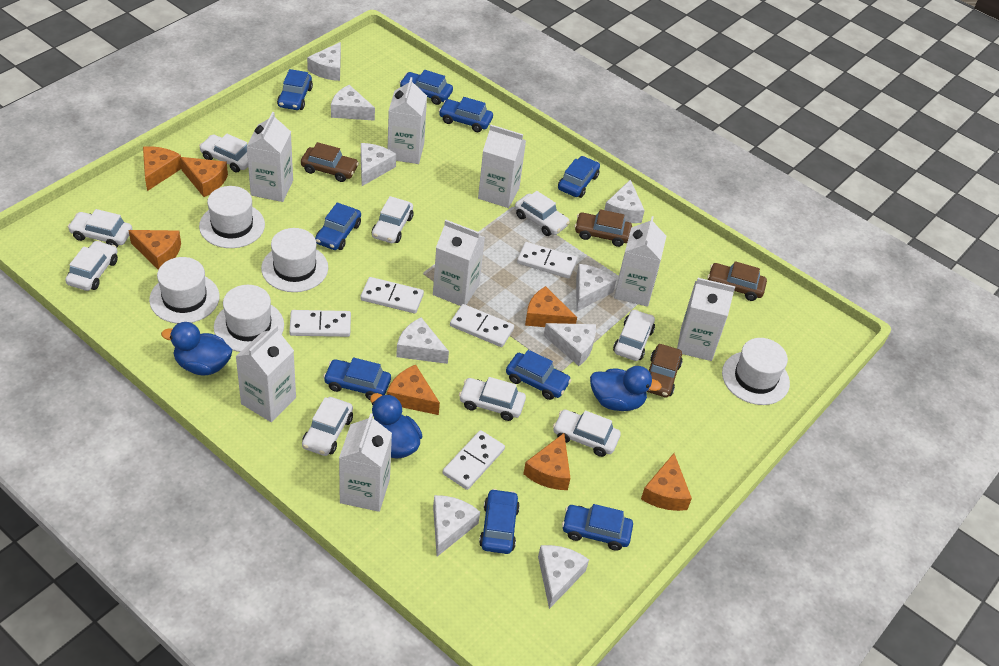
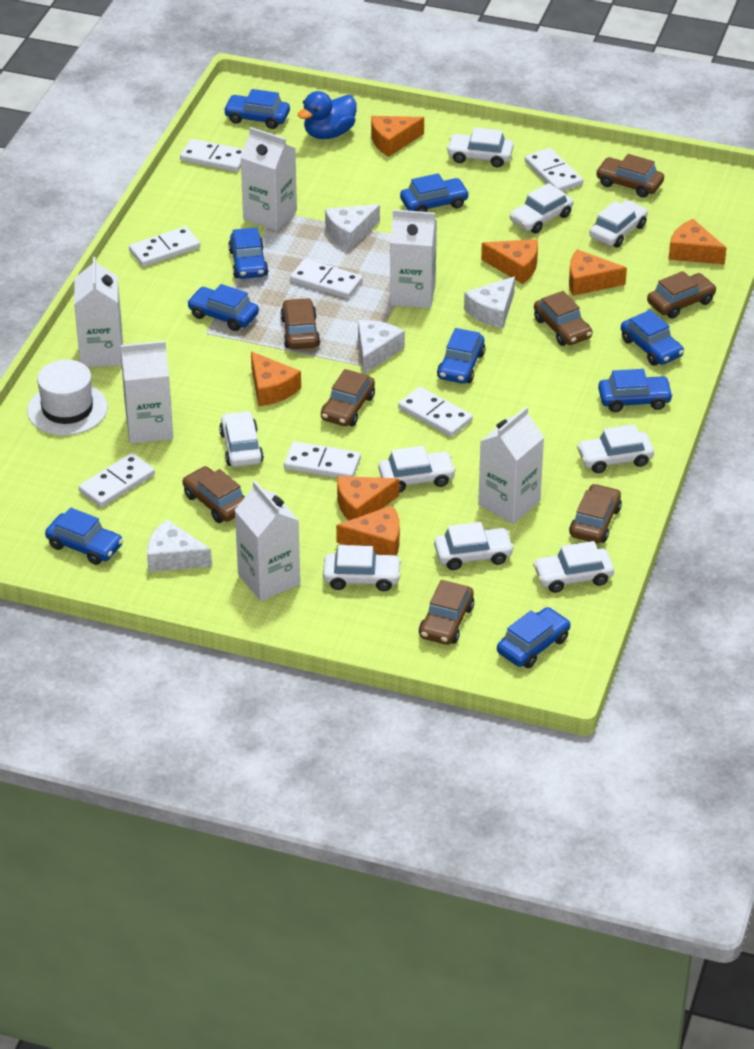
blue duck: [161,322,232,376] [370,393,422,459] [590,366,662,411] = 3 -> [298,91,357,139] = 1
brown car: [301,142,359,182] [575,209,632,247] [647,344,683,398] [708,261,767,301] = 4 -> [183,466,245,523] [280,298,320,349] [321,369,375,426] [419,580,474,645] [534,291,593,346] [569,484,622,543] [596,154,664,198] [647,271,717,319] = 8
white carton: [235,325,296,422] [246,112,293,202] [339,413,392,512] [388,77,427,164] [433,220,485,306] [478,125,526,208] [614,216,666,307] [677,278,735,361] = 8 -> [74,257,123,367] [121,341,173,444] [235,481,300,601] [240,127,297,231] [390,209,437,308] [478,407,544,524] = 6
white cheese: [307,42,341,81] [331,85,375,121] [361,143,396,186] [396,317,449,364] [433,495,480,557] [538,545,589,609] [544,323,596,366] [576,264,616,312] [604,179,645,223] = 9 -> [147,519,212,572] [325,204,380,250] [358,320,405,374] [464,276,515,328] = 4
white domino: [289,310,351,337] [360,277,424,313] [442,430,505,490] [450,304,514,347] [517,242,577,279] = 5 -> [79,453,155,508] [129,226,200,267] [180,139,243,172] [284,441,361,478] [290,259,362,299] [398,387,473,437] [525,148,583,192] = 7
white hat: [149,257,220,323] [199,186,265,248] [214,285,284,352] [261,228,328,292] [722,338,790,405] = 5 -> [27,360,108,436] = 1

